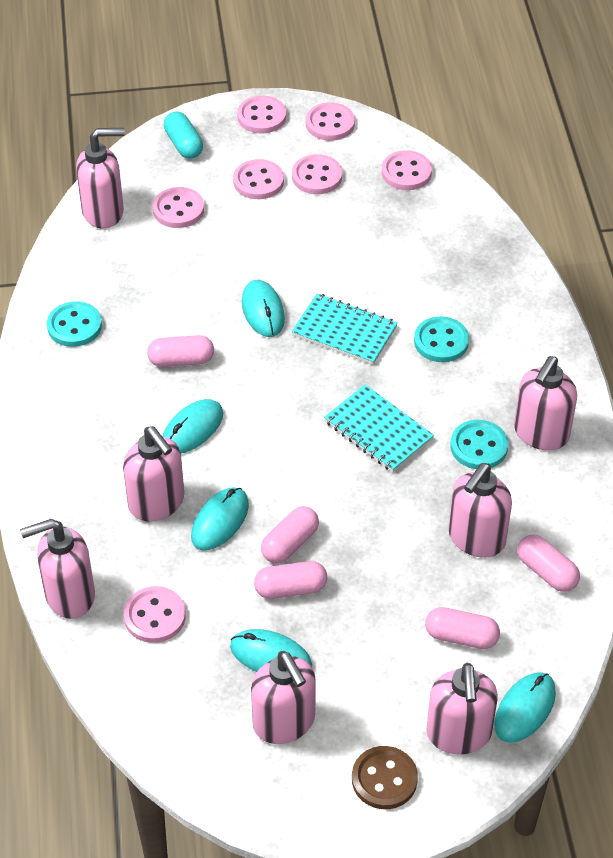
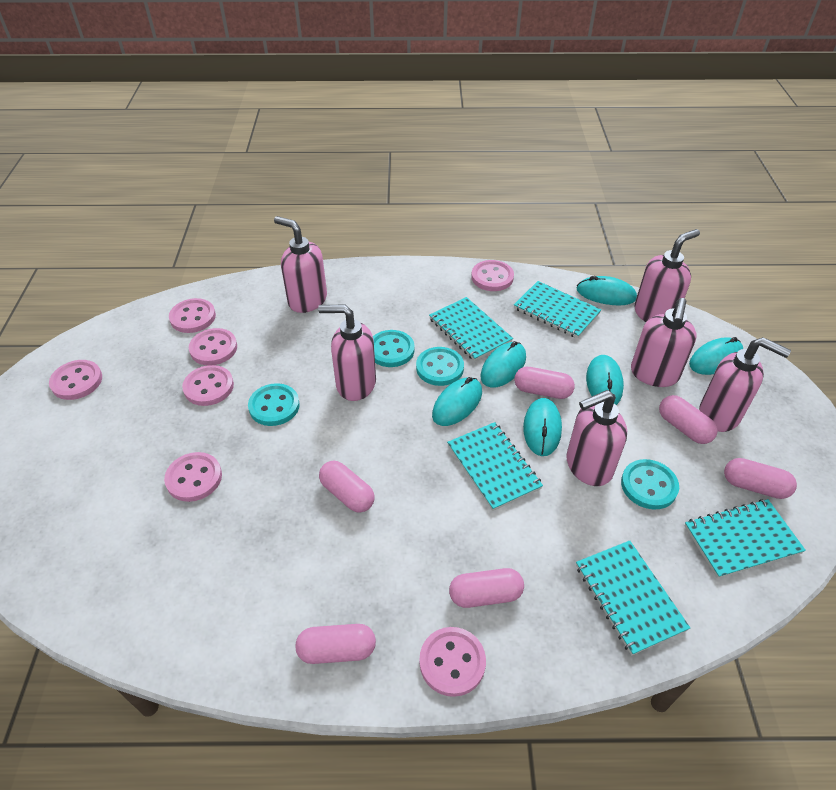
brown button: [352,746,418,809] = 1 -> none = 0
pink capsule: [147,335,214,367] [254,561,327,599] [261,506,319,563] [425,607,500,649] [517,535,580,592] = 5 -> [295,624,376,664] [319,461,375,513] [449,568,524,608] [514,367,575,399] [659,395,718,444] [724,458,797,499] = 6
pink soap dispenser: [20,519,95,619] [76,128,124,229] [123,426,184,521] [251,651,316,744] [426,663,498,755] [449,463,512,558] [514,356,577,450] = 7 -> [274,216,327,313] [318,305,376,401] [566,390,627,486] [631,298,697,387] [634,229,700,322] [699,337,791,432] = 6
turquoise button: [47,301,102,347] [414,316,469,362] [450,420,508,469] = 3 -> [248,383,300,426] [373,330,415,367] [416,347,464,386] [621,459,679,509] = 4
turquoise capsule: [164,111,203,159] = 1 -> none = 0
turquoise mouse: [163,399,223,454] [191,487,249,551] [230,629,312,672] [242,280,285,337] [494,672,556,743] = 5 -> [432,377,482,426] [481,341,526,388] [523,398,562,456] [577,276,637,305] [586,355,624,405] [689,337,743,375] = 6
turquoise notebook: [292,294,398,365] [324,385,434,472] = 2 -> [429,297,513,361] [447,422,543,511] [514,281,601,339] [576,540,690,655] [685,499,806,578] = 5

